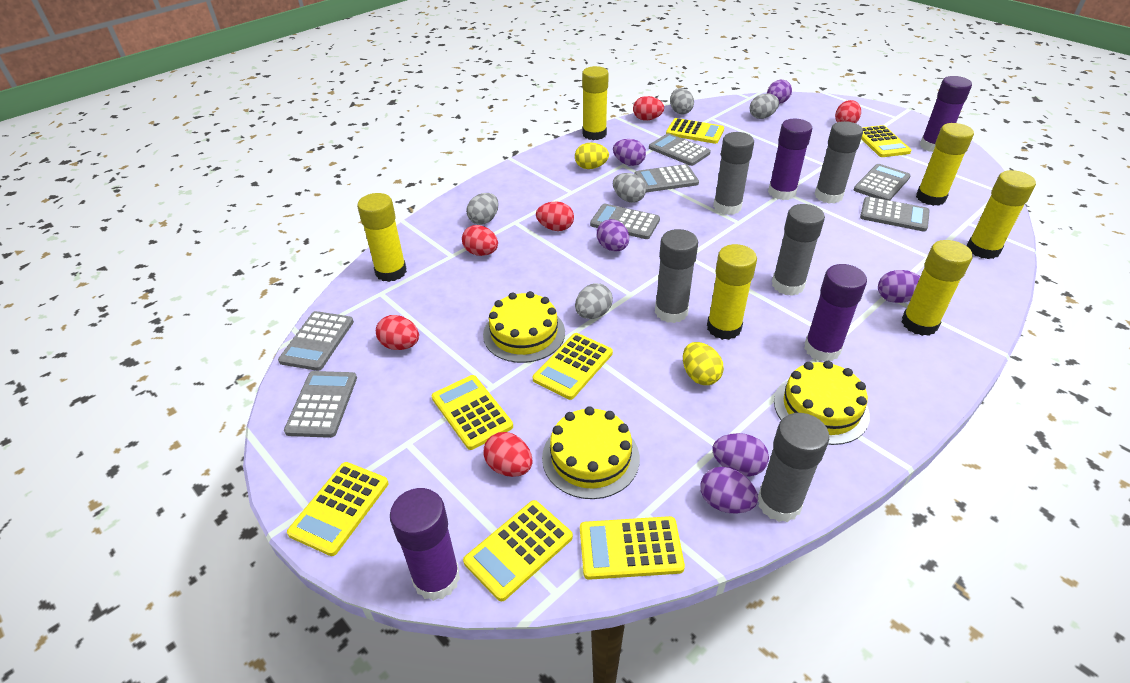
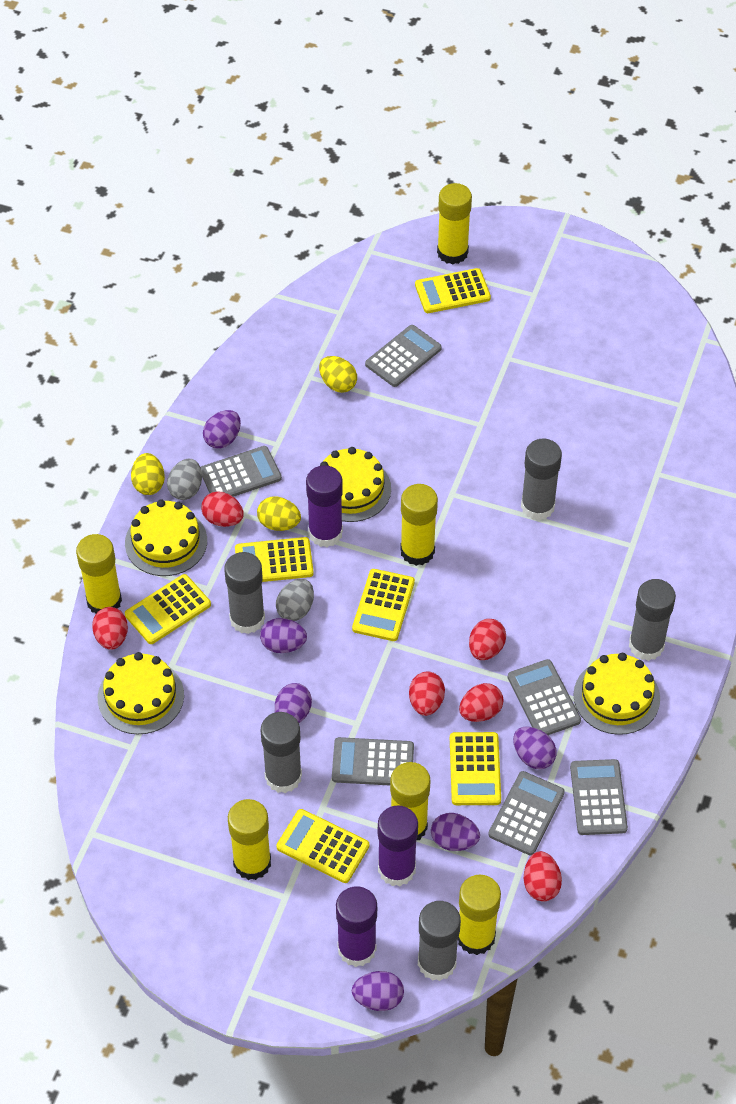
grey calculator: [278,311,354,371] [284,371,357,438] [590,204,660,239] [634,164,699,192] [649,133,711,166] [854,164,911,200] [860,196,930,232] = 7 -> [201,446,282,497] [332,737,414,785] [365,325,442,387] [488,771,565,855] [508,659,581,735] [570,759,628,835] = 6
grey egg: [466,193,499,225] [575,283,613,319] [613,173,646,203] [670,88,694,114] [750,94,779,119] = 5 -> [167,459,202,500] [276,579,314,621] = 2
purple glue stick: [390,488,460,601] [768,119,812,200] [804,264,867,362] [920,76,972,152] = 4 -> [306,465,343,547] [336,886,377,967] [378,805,418,886] = 3
yellow cake: [483,291,565,363] [542,406,640,499] [774,361,870,445] = 3 -> [98,652,184,735] [125,499,207,576] [320,447,391,522] [573,653,660,735] = 4
yellow calculator: [287,462,388,556] [432,375,513,450] [463,500,573,601] [533,333,613,400] [580,516,685,580] [666,118,724,144] [861,125,911,157] = 7 -> [125,574,211,644] [235,537,314,582] [276,809,369,883] [352,569,415,641] [415,268,491,313] [450,732,501,805] = 6
yellow egg: [575,143,609,169] [683,342,724,385] = 2 -> [131,453,165,495] [257,496,301,531] [319,356,357,393] = 3

